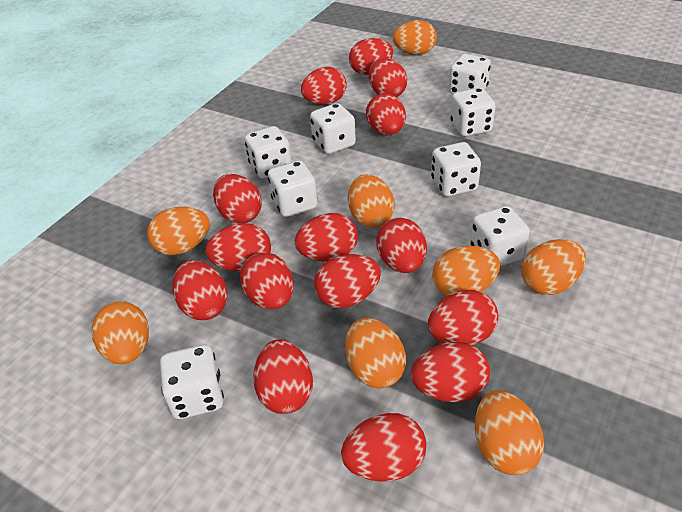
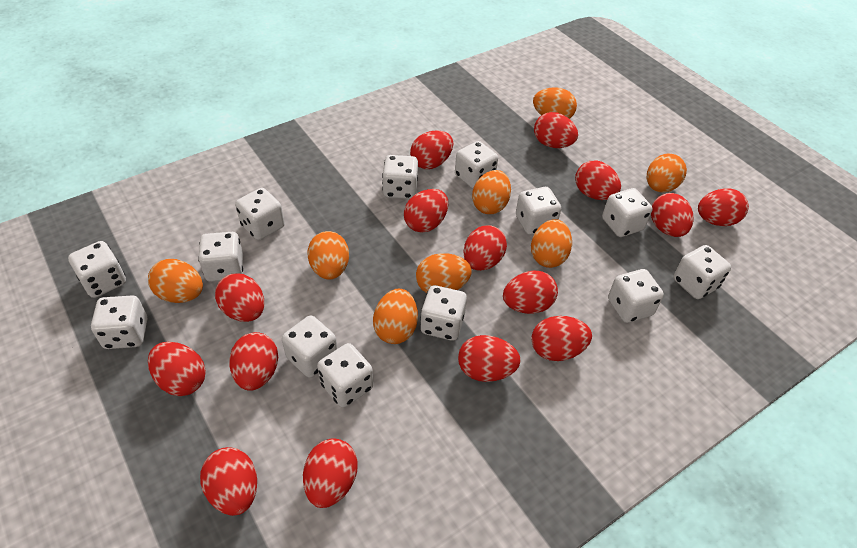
white dice: [160,345,224,419] [245,126,292,179] [268,161,317,217] [310,103,356,154] [431,142,481,197] [449,54,491,94] [450,88,496,136] [470,206,530,266] = 8 -> [68,241,126,298] [91,295,147,349] [198,232,243,282] [235,188,285,240] [282,315,337,378] [317,343,373,408] [382,155,418,199] [420,285,467,341] [455,141,498,189] [516,187,561,235] [602,188,653,237] [608,269,664,323] [673,245,731,299] = 13

